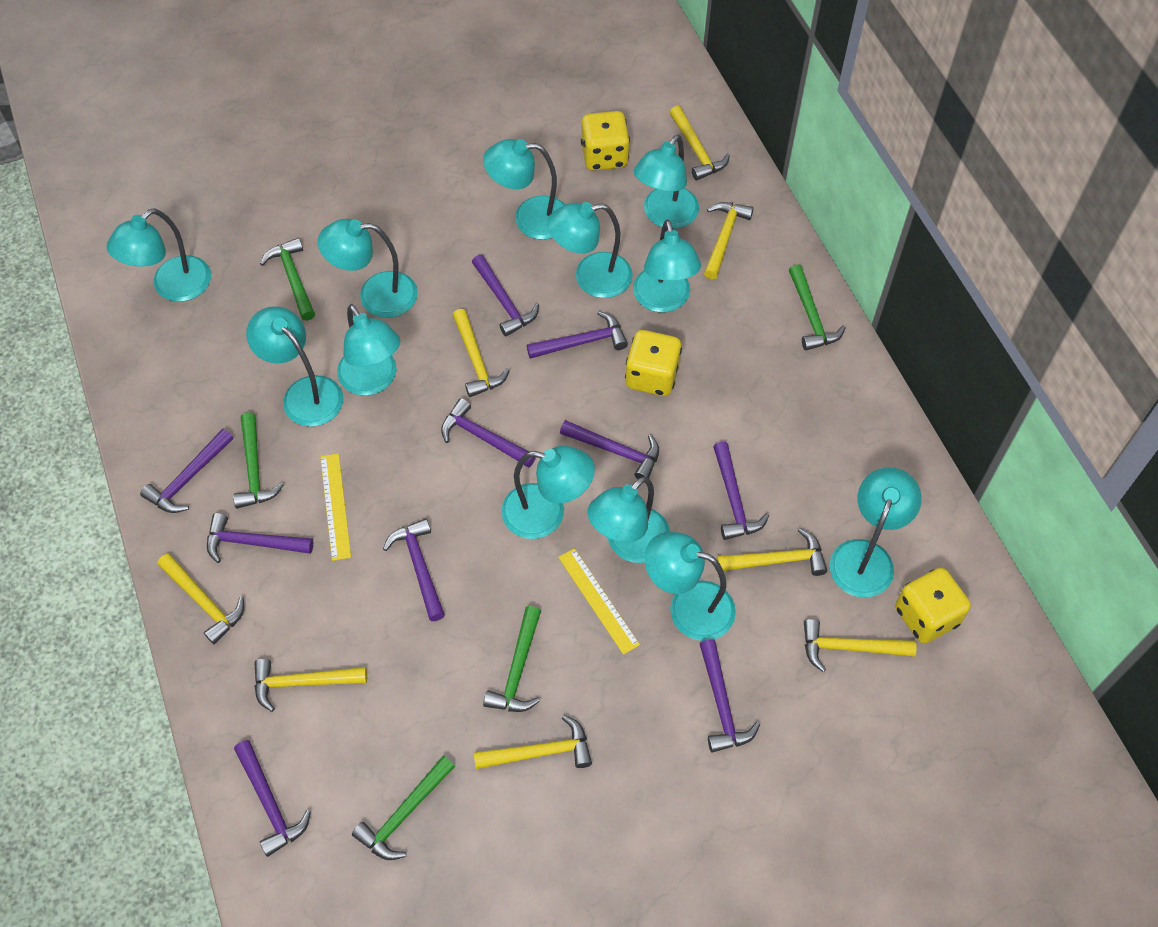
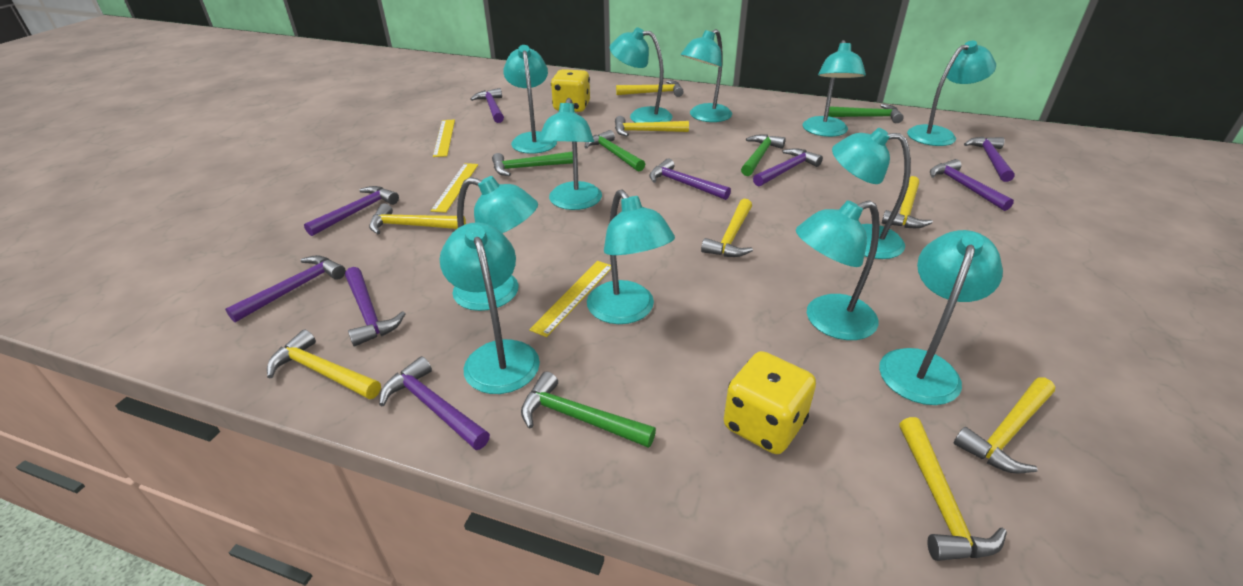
purple hammer: [140,429,233,513] [207,513,313,563] [234,740,311,857] [383,518,445,621] [441,398,536,468] [472,255,539,336] [527,311,628,359] [560,420,659,479] [700,639,760,753] [713,442,769,540] = 10 -> [225,255,346,322] [304,186,399,236] [345,267,406,347] [379,356,490,450] [470,88,504,123] [649,159,731,200] [753,148,823,186] [930,159,1014,211] [964,137,1015,182] = 9
yellow dice: [581,111,630,171] [625,330,682,396] [895,568,971,643] = 3 -> [551,69,590,112] [724,351,816,454] = 2
yellow ruler: [320,453,351,561] [558,548,640,655] = 2 -> [431,163,478,213] [433,119,455,157] [529,261,611,337] = 3

